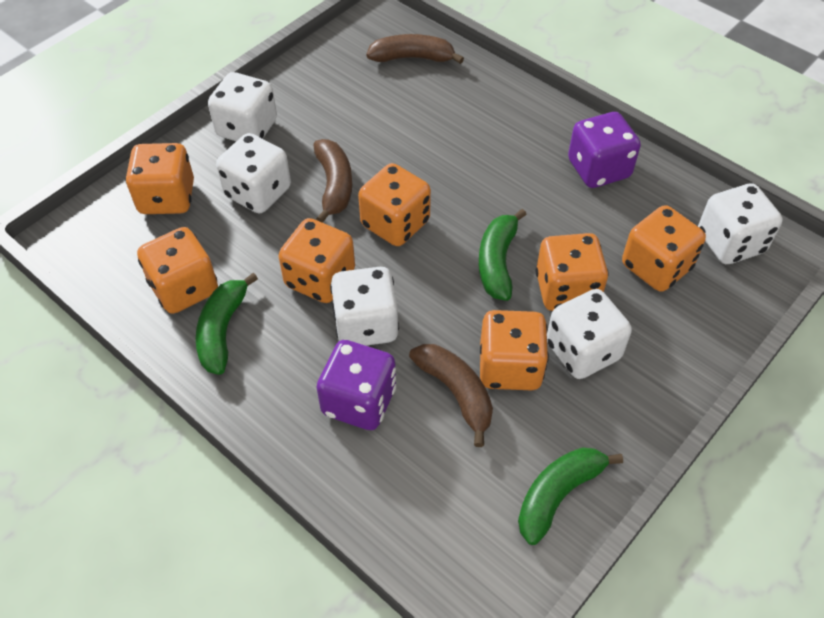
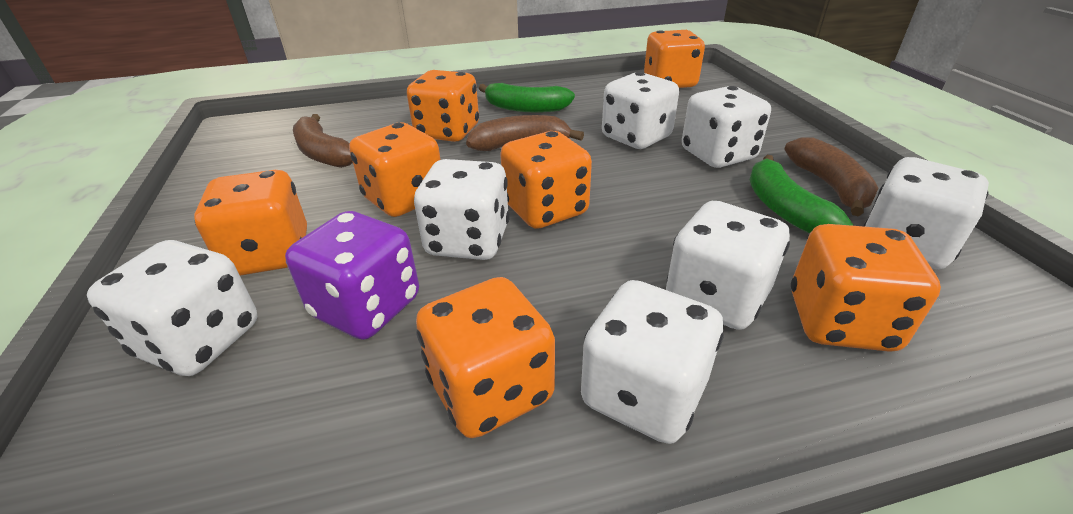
green banana: [196,273,258,375] [479,209,527,301] [518,447,623,545] = 3 -> [479,83,575,112] [750,155,853,234] = 2
purple dice: [317,340,396,430] [568,112,641,188] = 2 -> [285,211,419,340] = 1
white dice: [208,72,277,141] [216,133,291,214] [330,267,399,346] [547,289,632,379] [698,183,783,264] = 5 -> [87,240,257,376] [414,159,510,260] [581,280,724,444] [602,72,679,149] [666,201,790,330] [682,86,771,168] [863,157,989,269] = 7

